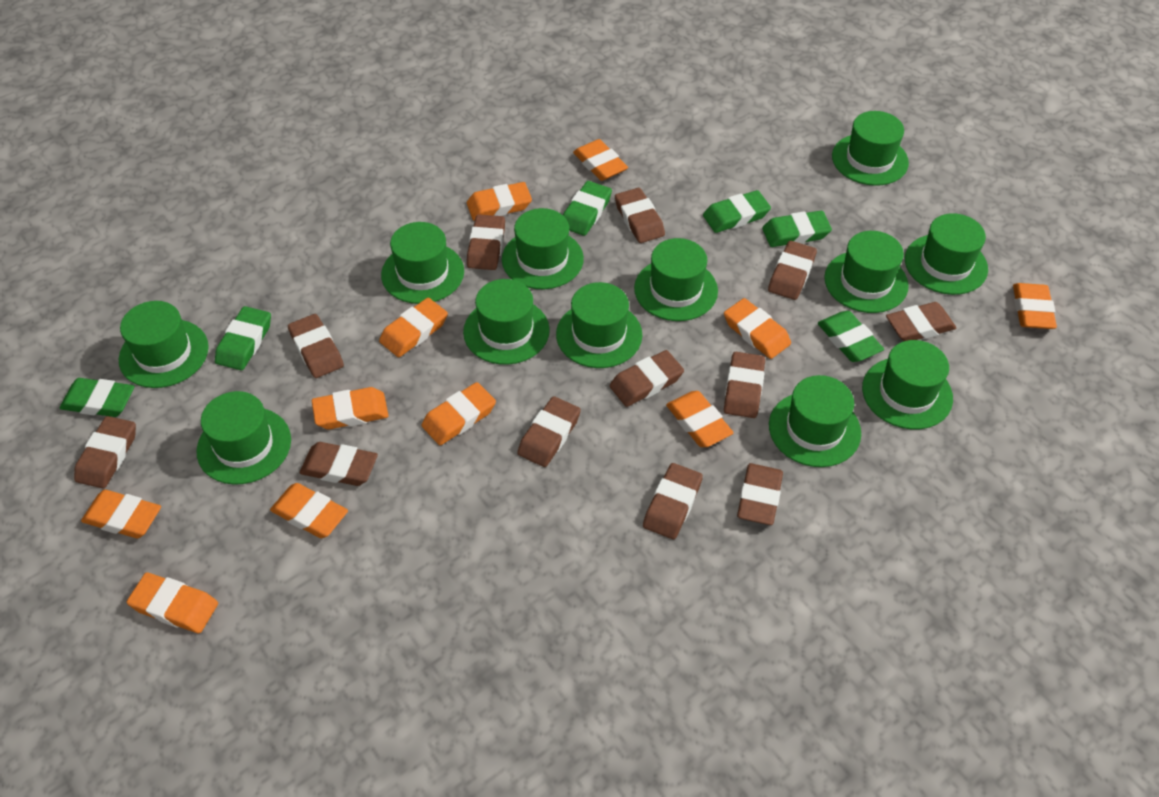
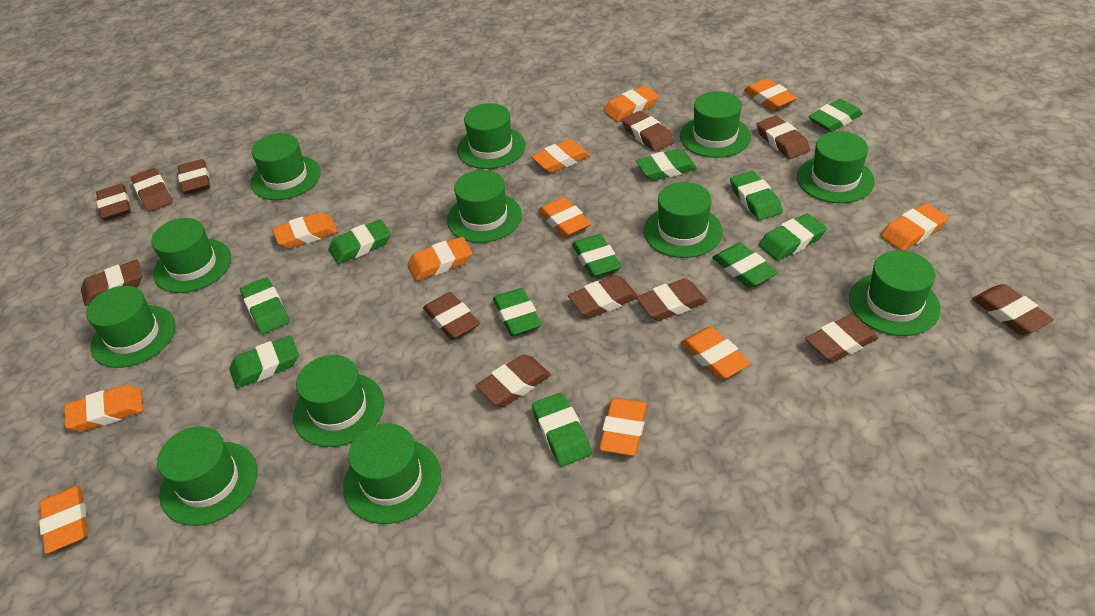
green eraser: [60,378,135,417] [215,306,271,370] [563,181,612,236] [703,190,771,233] [762,211,832,247] [818,311,884,362] = 6 -> [229,335,299,389] [240,277,290,334] [329,219,391,264] [493,288,542,336] [532,393,592,467] [572,234,622,278] [636,149,697,181] [712,243,778,288] [730,171,783,220] [759,213,827,261] [808,99,863,132] = 11

